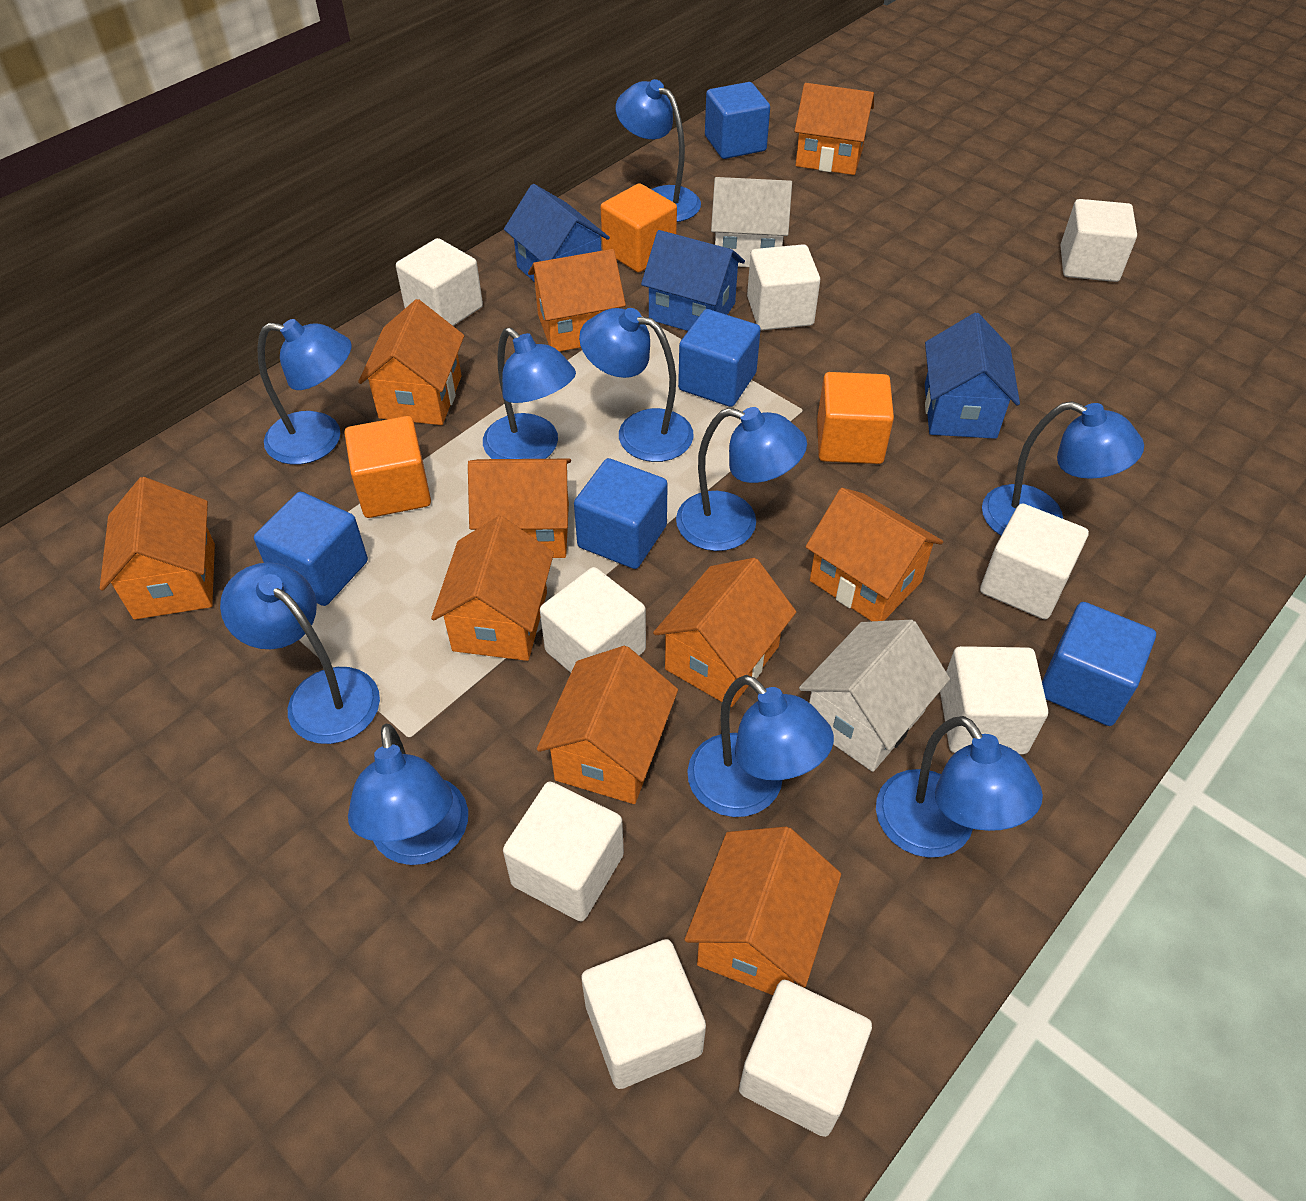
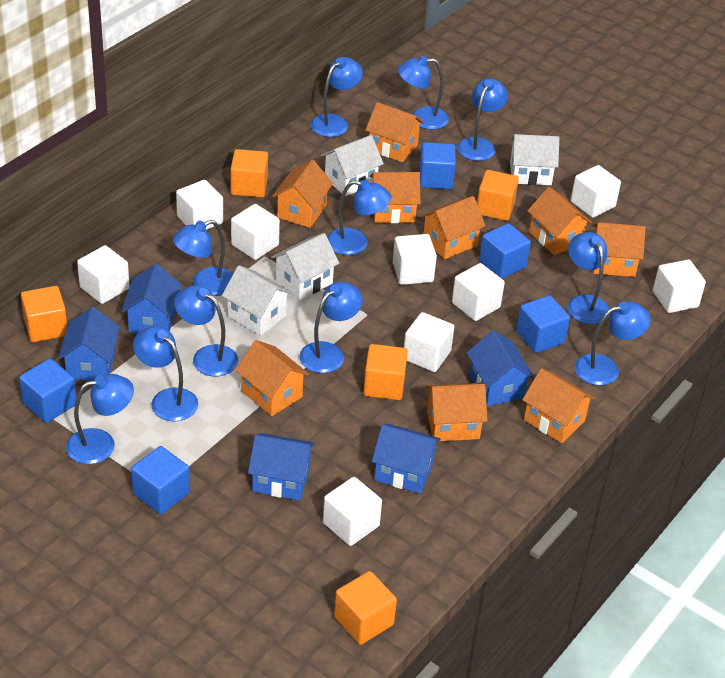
blue house: [504,184,610,282] [641,230,745,331] [925,312,1020,439] = 3 -> [58,307,120,381] [121,264,182,334] [248,433,315,500] [372,424,441,494] [467,330,534,406] = 5
blue lamp: [220,562,380,744] [258,319,351,465] [348,724,468,865] [483,328,576,459] [579,308,694,462] [616,79,701,222] [676,407,807,551] [687,675,834,817] [876,716,1043,858] [982,401,1144,536] = 10 -> [66,374,134,464] [133,326,198,422] [173,220,233,296] [174,285,238,376] [299,282,363,373] [310,57,363,137] [327,180,391,255] [398,56,449,130] [457,78,508,161] [567,232,610,324] [575,301,651,385] = 11
orange cube: [344,416,431,518] [601,183,677,273] [817,372,894,464] = 3 -> [21,286,67,342] [231,149,268,197] [334,571,397,645] [363,344,408,400] [477,170,519,221] = 5
orange house: [100,477,215,619] [358,299,464,425] [431,516,554,661] [468,459,571,558] [528,249,626,352] [537,646,678,804] [653,558,796,707] [685,827,841,995] [794,83,874,175] [805,488,943,621] = 10 -> [235,340,309,416] [272,160,333,228] [365,102,424,162] [370,172,421,223] [420,196,486,259] [426,383,487,442] [522,368,595,443] [528,187,592,255] [593,222,646,277] = 9
white house: [711,177,792,267] [799,620,950,772] = 2 -> [222,265,292,336] [271,233,339,301] [321,135,384,197] [510,134,559,185] = 4

